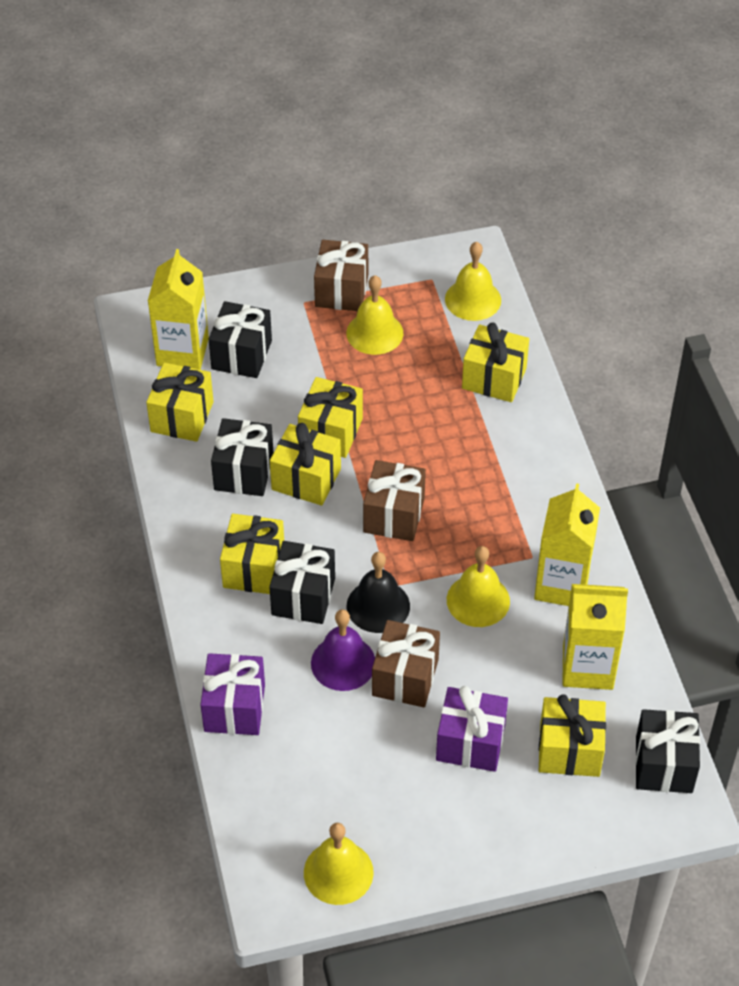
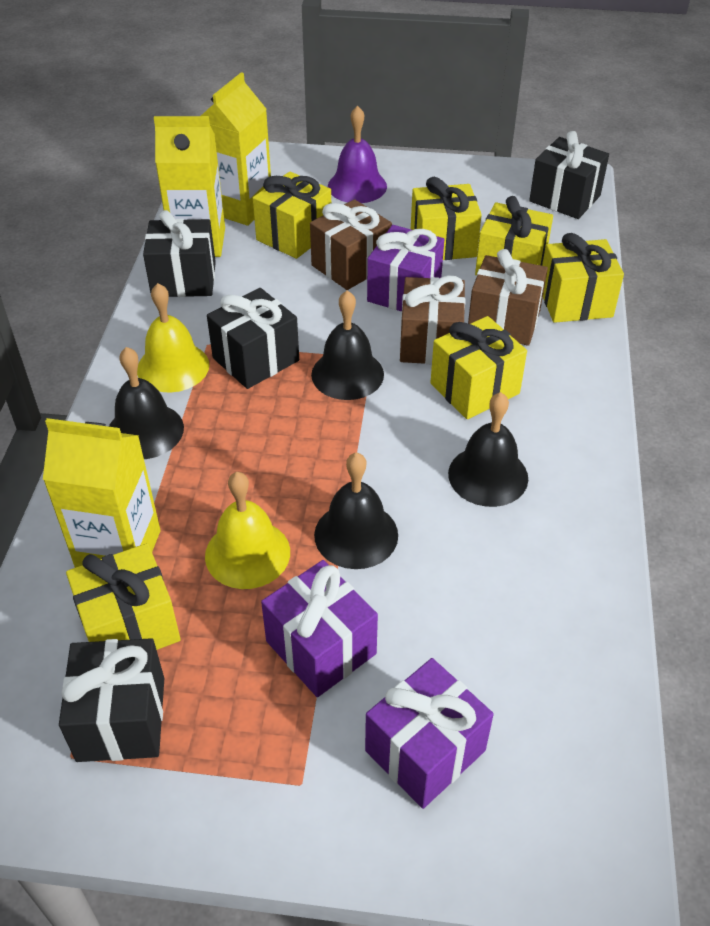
black bell: [347,552,410,633] = 1 -> [109,347,184,459] [311,290,384,400] [314,452,398,569] [448,392,528,507] = 4
purple gift: [200,653,265,735] [436,686,508,772] = 2 -> [261,560,378,697] [365,658,494,809] [367,225,444,311] = 3
yellow bell: [304,823,374,905] [346,275,403,355] [445,242,501,321] [447,546,510,627] = 4 -> [137,283,210,392] [205,472,290,589] = 2

